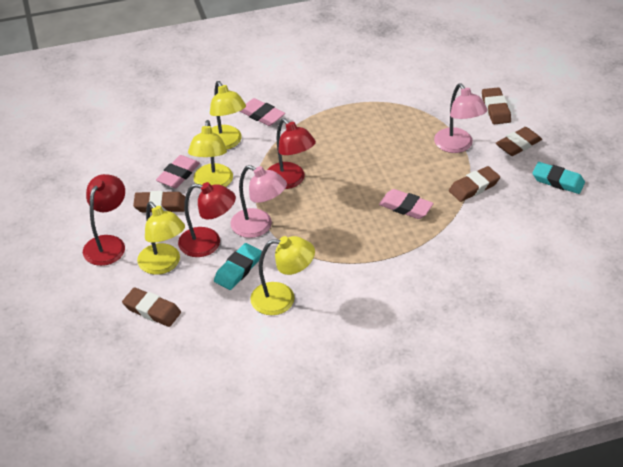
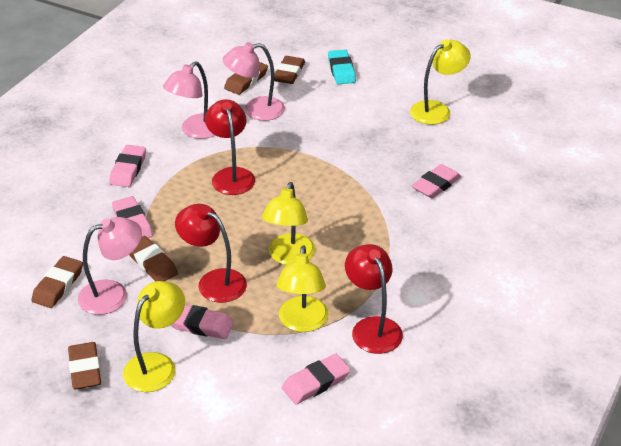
pink eraser: [156,155,200,188] [239,98,285,126] [379,189,434,219] = 3 -> [109,145,146,187] [112,196,153,238] [171,305,234,339] [282,354,350,404] [412,164,461,198] = 5
pink lamp: [230,165,287,238] [434,84,488,153] = 2 -> [78,217,142,315] [163,61,215,139] [223,42,285,121] = 3
turquoise eraser: [214,243,262,290] [532,162,585,194] = 2 -> [328,50,356,84] = 1

